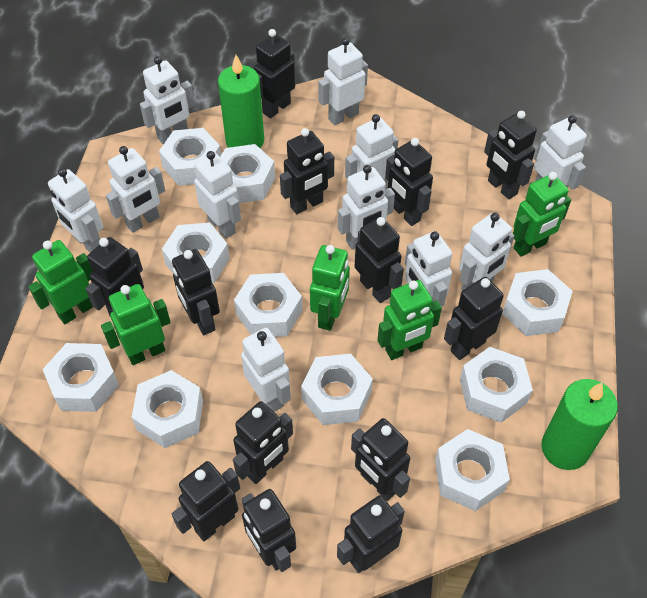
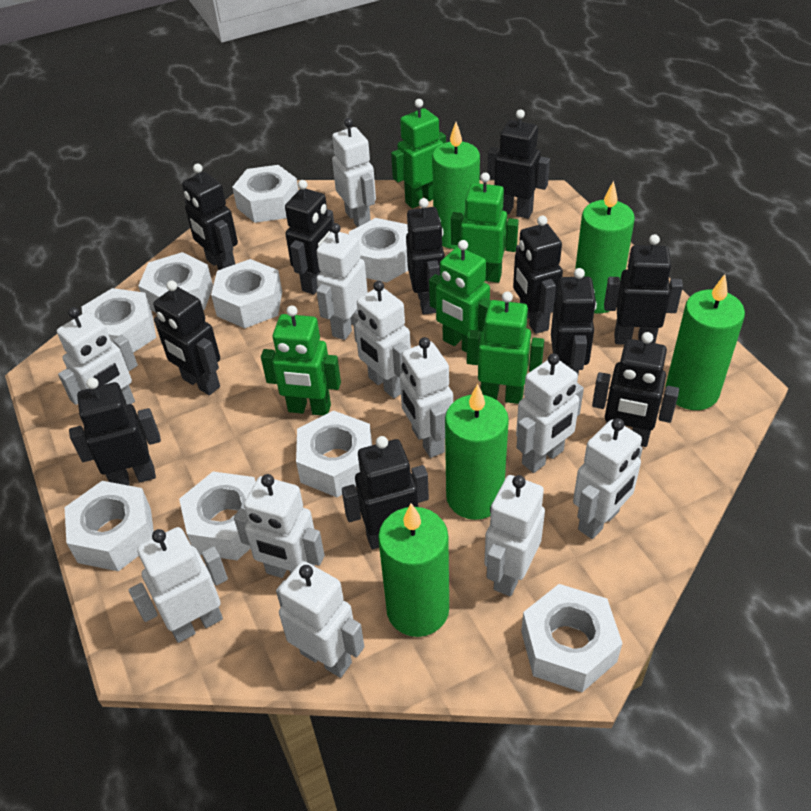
black robot: [85,237,144,316] [172,249,220,335] [172,461,240,541] [233,401,293,484] [242,489,296,572] [254,29,295,118] [280,128,334,214] [337,495,405,573] [351,418,410,501] [355,217,404,303] [385,138,433,226] [444,277,504,360] [484,111,537,199] = 13 -> [69,377,161,486] [153,280,220,395] [182,164,238,270] [285,180,334,295] [342,436,429,549] [406,198,445,315] [487,109,550,219] [513,216,563,334] [551,268,597,381] [592,332,679,447] [604,234,683,345] = 11
green candle: [218,55,264,148] [541,379,618,470] = 2 -> [378,503,449,637] [432,122,480,249] [445,384,509,520] [574,181,635,313] [665,274,745,410] = 5
white nut: [43,343,119,412] [131,370,203,448] [159,128,221,186] [162,222,230,283] [220,144,275,203] [234,273,302,337] [301,354,373,425] [435,429,510,511] [460,347,533,423] [502,269,573,336] = 10 -> [65,481,154,571] [82,288,156,353] [138,252,213,313] [179,472,256,560] [211,259,282,328] [232,165,298,223] [296,410,372,497] [349,218,408,283] [521,584,622,692] = 9

